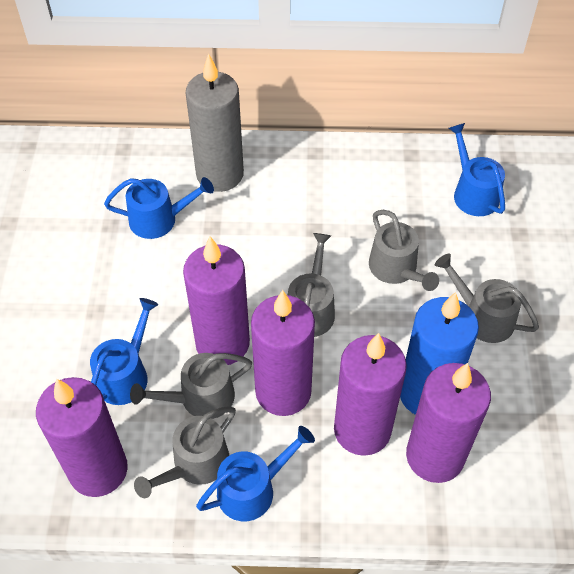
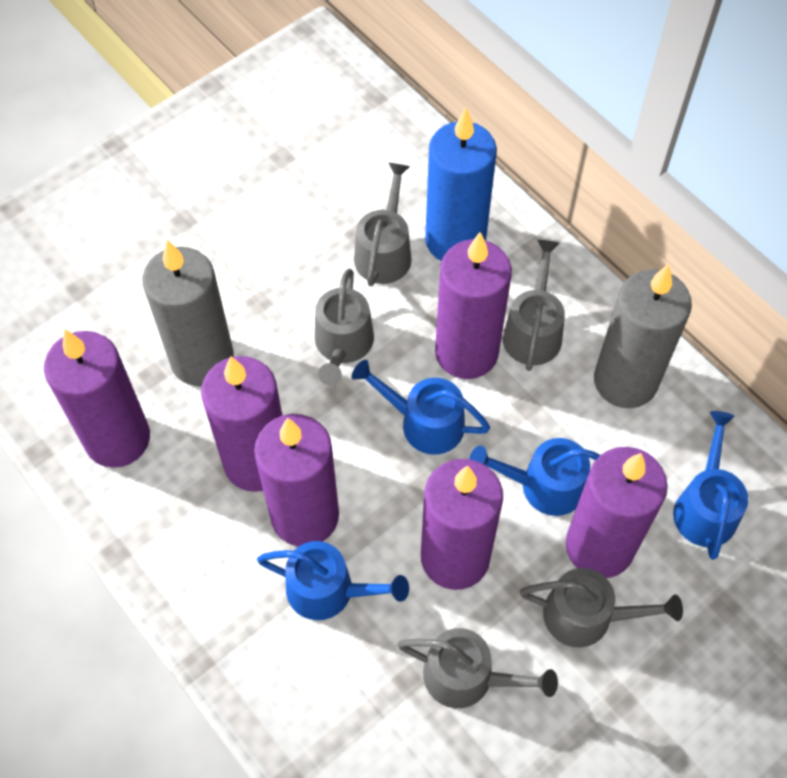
grey candle: [186,53,244,192] = 1 -> [142,240,234,387] [594,264,692,408] = 2
purple candle: [36,377,128,497] [183,236,250,365] [251,290,315,416] [334,333,407,456] [406,363,491,483] = 5 -> [44,330,150,468] [201,356,282,492] [254,414,339,547] [421,459,503,590] [435,232,512,379] [565,447,668,578] = 6

